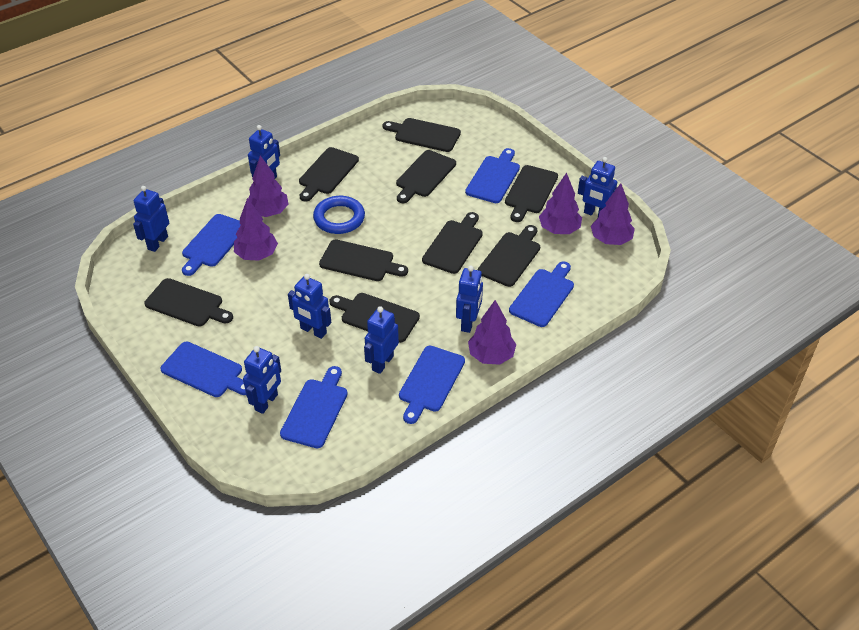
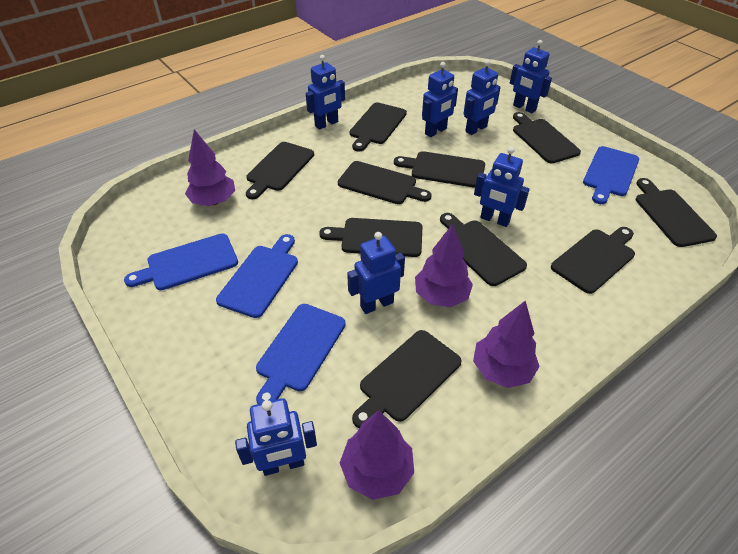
black cutting board: [144,278,233,327] [299,147,359,201] [319,239,408,281] [329,293,420,343] [382,118,461,152] [396,150,456,203] [422,212,483,274] [478,225,540,287] [505,165,558,222] = 9 -> [246,142,314,199] [319,218,422,257] [338,161,432,204] [349,102,407,152] [352,330,462,429] [394,151,485,188] [440,213,527,286] [513,112,581,163] [551,227,635,294] [636,178,717,247] = 10
blue cutting board: [160,342,246,397] [182,214,240,276] [280,366,348,448] [399,346,465,424] [465,148,520,203] [509,262,574,327] = 6 -> [124,234,238,290] [216,234,298,318] [256,304,346,404] [583,146,639,204] = 4
blue ring: [313,196,365,234] = 1 -> none = 0
purple tree: [234,198,278,261] [248,156,289,217] [468,300,516,365] [539,173,582,234] [591,183,635,245] = 5 -> [185,129,235,206] [340,410,414,500] [415,224,473,307] [473,301,540,388] = 4

